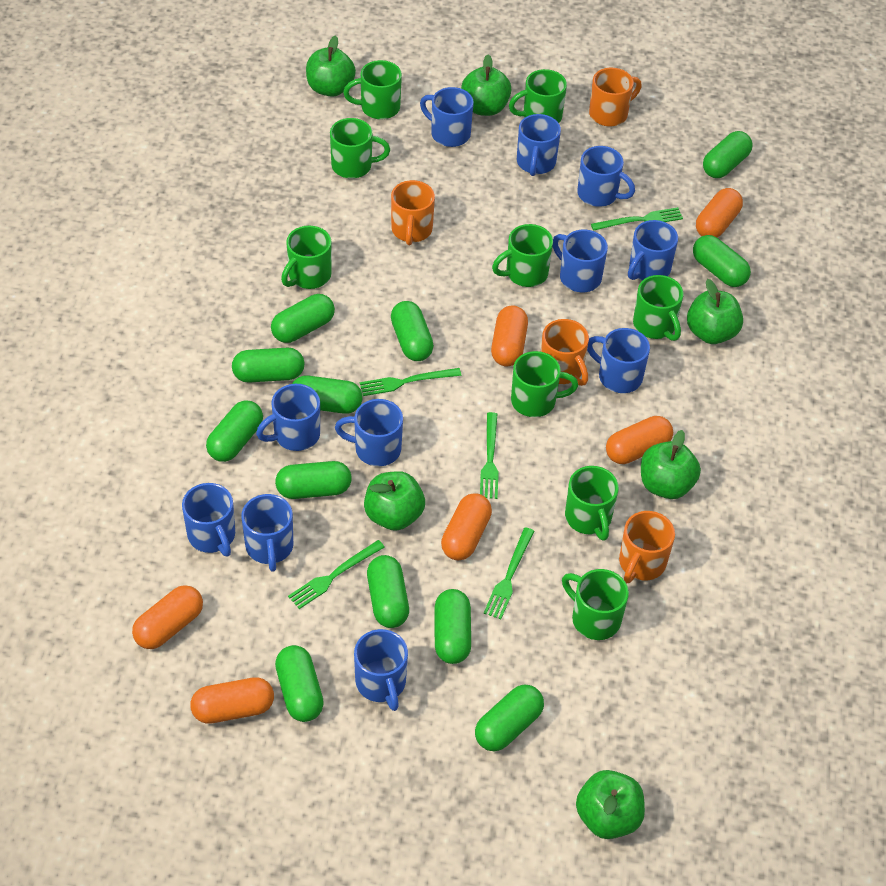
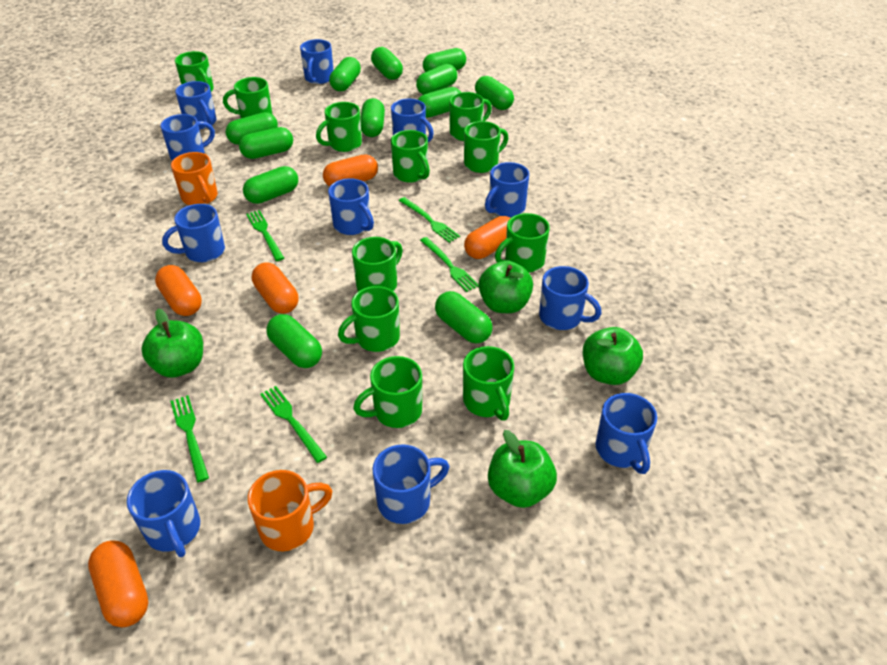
green apple: [306,35,356,97] [364,471,425,531] [461,54,511,116] [576,770,645,839] [641,430,701,499] [687,279,743,344] = 6 -> [141,309,203,378] [478,260,533,313] [488,430,557,508] [583,327,643,385] = 4
green mug: [281,226,332,289] [330,118,390,179] [343,60,402,119] [492,224,553,287] [509,69,567,123] [511,351,578,417] [562,569,629,640] [565,466,619,541] [633,275,684,341] = 9 -> [175,51,214,92] [223,77,272,118] [316,102,362,152] [338,286,400,352] [352,237,403,291] [353,356,422,428] [391,130,430,183] [449,92,492,141] [463,346,514,421] [464,121,508,173] [495,213,550,273] = 11
orange capsule: [132,585,203,649] [190,677,274,724] [441,493,492,560] [491,306,528,366] [606,416,673,464] [696,188,743,238] = 6 -> [88,540,149,627] [155,265,202,316] [252,262,298,314] [323,154,378,186] [464,216,510,259] = 5
orange mug: [391,180,435,245] [541,319,589,386] [589,68,642,126] [619,511,675,583] = 4 -> [171,152,218,205] [248,470,332,552] = 2

